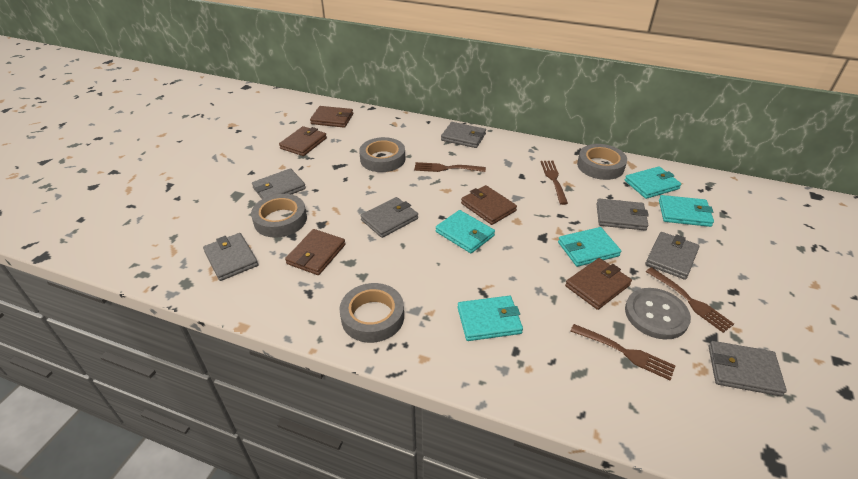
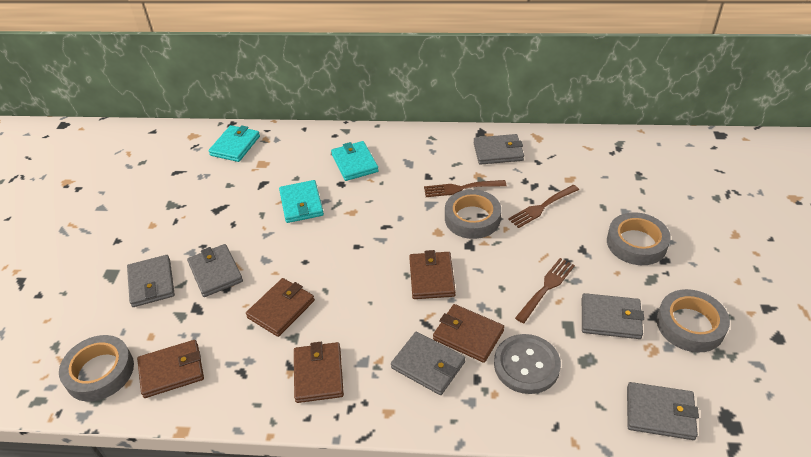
brown fork: [414,162,486,172] [541,161,568,205] [570,324,676,380] [646,267,734,333] = 4 -> [424,180,507,197] [508,185,579,228] [515,258,575,324] = 3
grey wallet: [203,233,258,281] [252,168,306,199] [360,197,418,238] [441,122,486,148] [596,199,649,231] [646,232,699,280] [709,341,787,396] = 7 -> [127,255,175,307] [187,244,243,297] [391,332,465,395] [474,134,524,165] [582,293,644,339] [627,382,699,440] = 6
turquoise wallet: [436,210,495,253] [457,296,523,341] [558,227,621,267] [625,166,682,199] [659,195,714,227] = 5 -> [208,125,260,162] [279,180,324,223] [331,141,379,181] = 3

